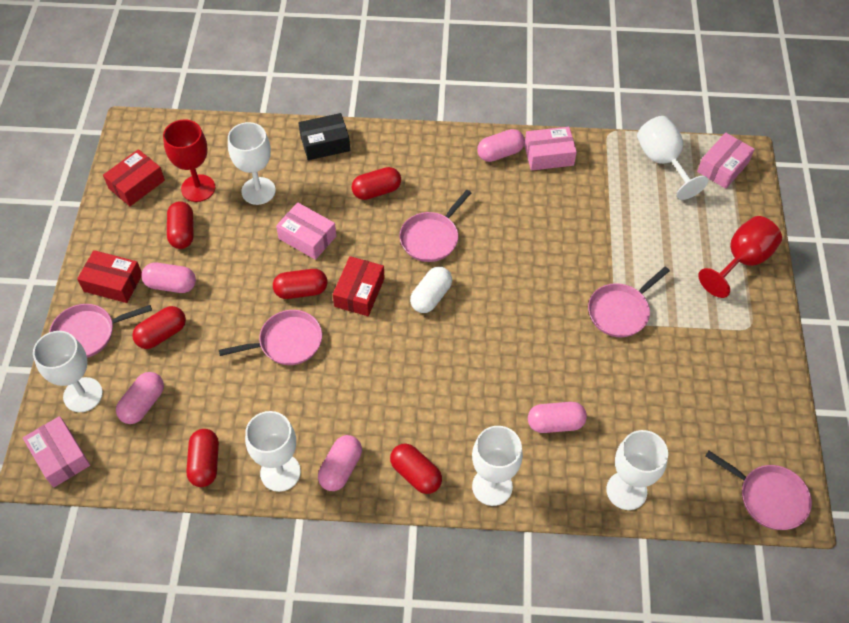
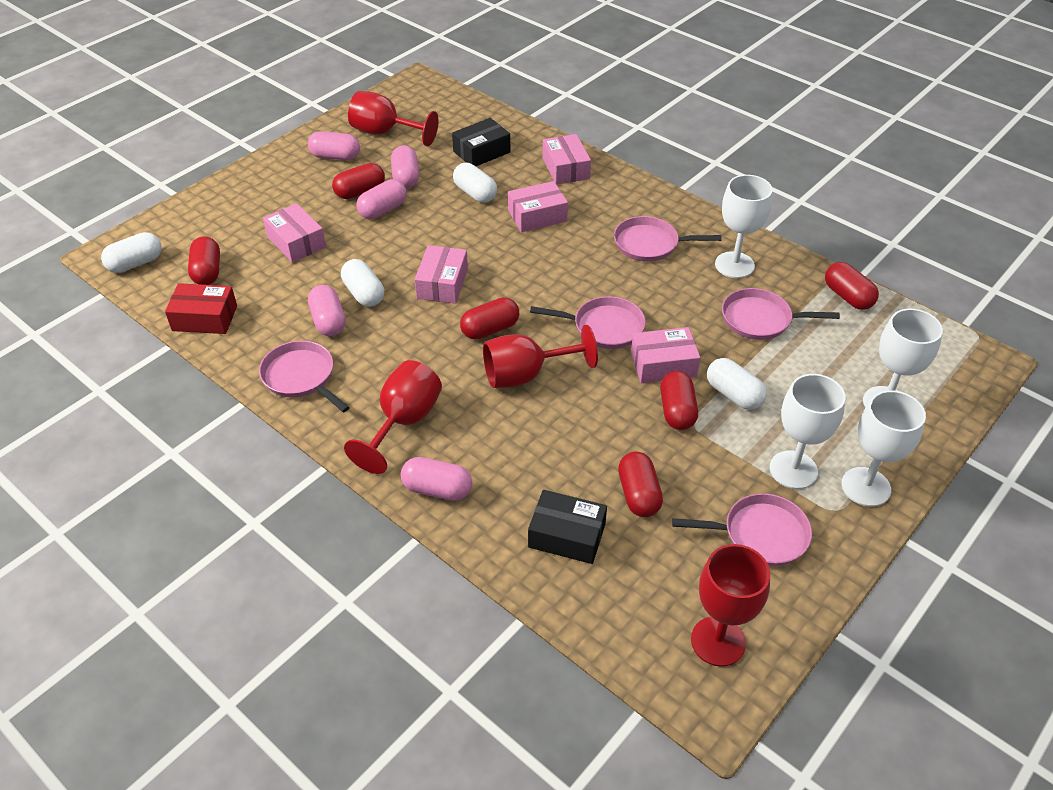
black box: [298,113,350,160] = 1 -> [452,118,510,166] [528,490,607,564] = 2
pink box: [23,416,90,487] [276,202,336,260] [524,127,577,170] [697,132,755,189] = 4 -> [263,203,326,263] [415,245,468,304] [508,181,568,232] [543,134,591,185] [631,327,700,383] = 5
red box: [77,250,142,303] [103,149,165,206] [333,256,385,316] = 3 -> [165,283,237,334] = 1
red goblet: [163,119,215,202] [698,216,782,298] = 2 -> [344,360,442,474] [348,91,438,146] [483,325,598,388] [691,544,770,667] = 4
white capsule: [410,267,452,313] = 1 -> [101,232,162,273] [341,259,384,307] [453,163,497,203] [707,358,767,410] = 4
white goblet: [33,331,103,412] [228,122,276,205] [245,411,301,492] [472,426,523,506] [606,430,668,510] [637,116,708,200] = 6 -> [715,175,773,278] [770,374,846,489] [842,390,926,507] [863,309,943,408] = 4

